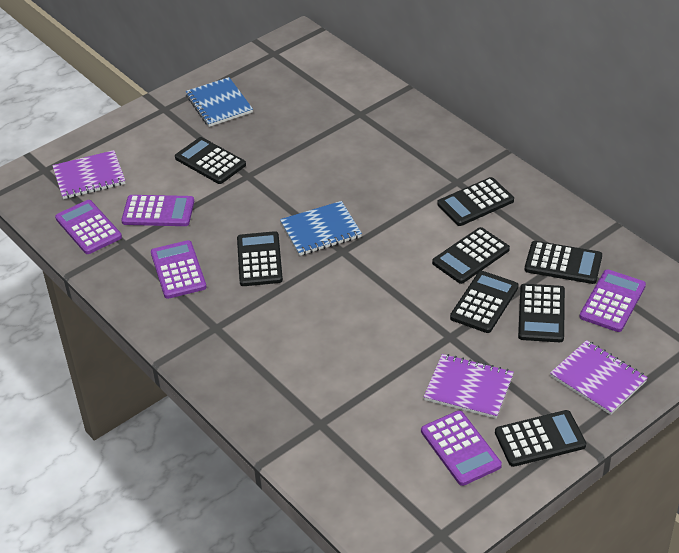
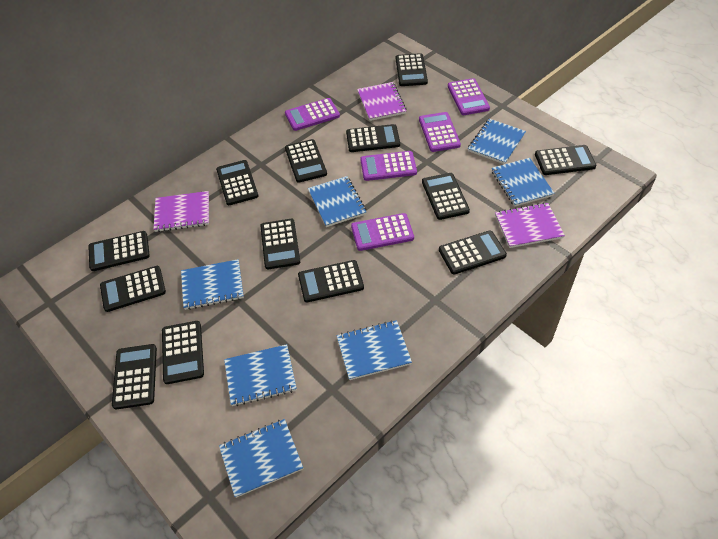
black calculator: [175,137,246,184] [237,231,283,286] [432,227,510,284] [437,177,514,226] [450,271,518,333] [495,410,586,467] [518,284,565,342] [525,241,602,284] = 8 -> [88,231,150,271] [100,266,166,312] [112,344,157,410] [162,321,204,384] [216,160,259,205] [260,219,300,269] [285,139,327,183] [298,260,364,302] [346,124,400,152] [396,53,428,86] [422,173,470,220] [439,231,507,275] [535,145,596,175] = 13
blue notebook: [185,77,253,127] [280,201,362,256] = 2 -> [181,259,244,310] [219,419,303,498] [224,344,297,406] [308,176,366,227] [337,320,412,380] [468,119,526,164] [492,158,555,207] = 7

